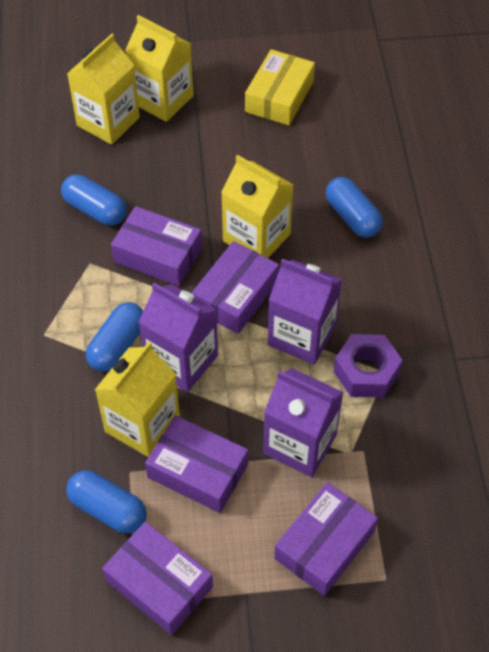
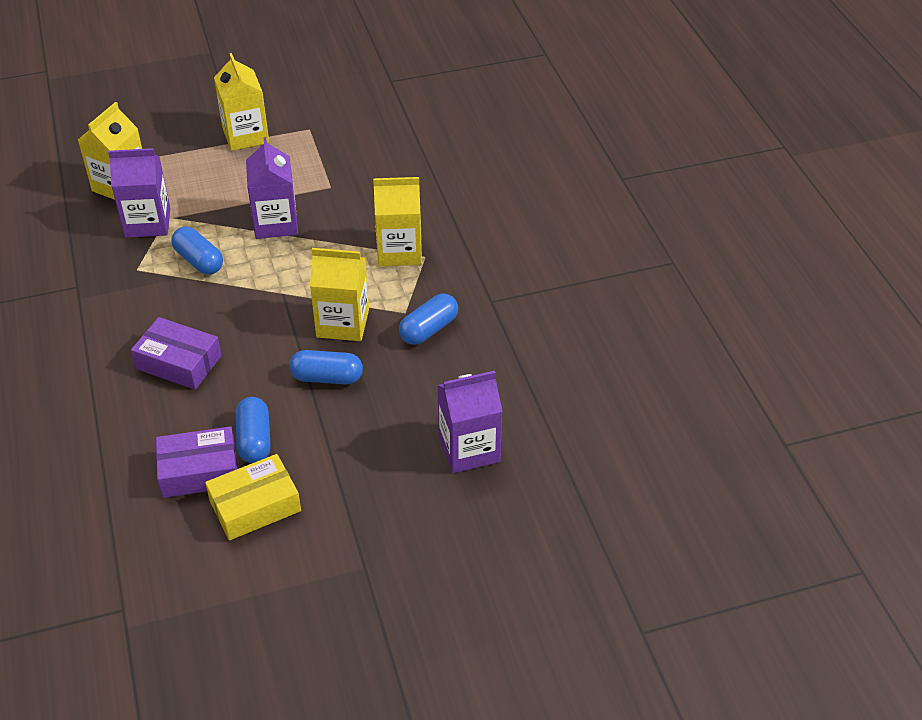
purple box: [102,522,213,635] [111,206,202,286] [145,415,248,513] [192,241,279,334] [274,482,378,596] = 5 -> [131,317,222,390] [156,426,238,498] = 2
purple nut: [334,334,403,398] = 1 -> none = 0

